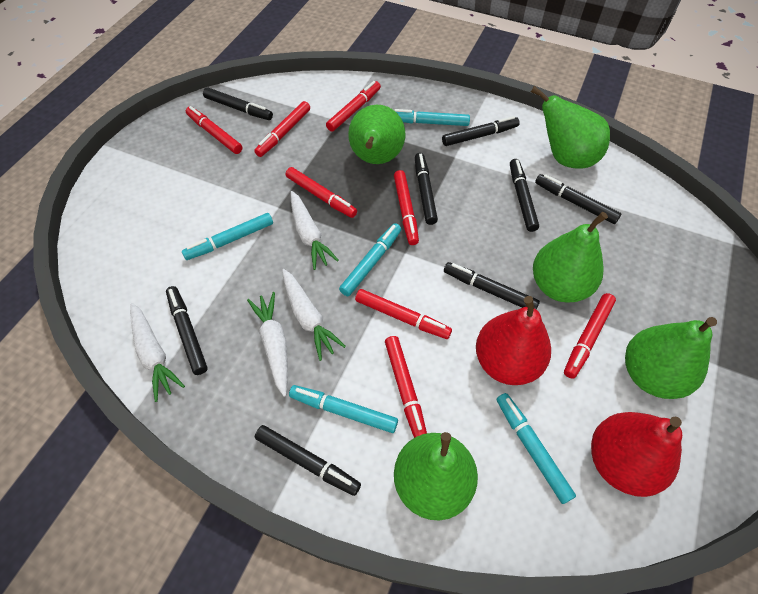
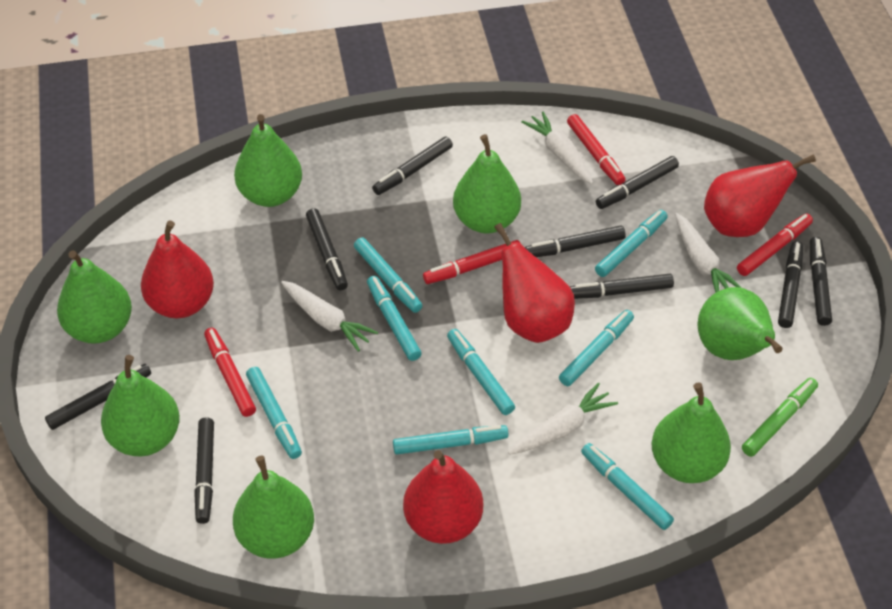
black marker: [166,286,208,375] [203,87,273,120] [255,425,361,496] [415,153,438,225] [442,116,520,146] [444,262,540,309] [510,159,539,232] [535,174,621,224] = 8 -> [45,364,151,430] [194,417,214,524] [306,208,348,291] [372,136,453,195] [525,225,626,257] [570,274,674,299] [596,156,679,209] [778,241,803,328] [810,237,832,326] = 9
green marker: none = 0 -> [742,378,818,457] = 1
green pear: [348,105,405,164] [394,432,478,520] [531,86,610,169] [533,212,608,302] [625,317,717,399] = 5 -> [57,251,132,344] [101,355,180,456] [233,455,314,559] [234,114,302,207] [453,134,521,233] [651,382,731,483] [697,287,783,360] = 7
red marker: [186,106,242,154] [254,101,310,157] [286,167,357,218] [326,81,381,132] [355,289,452,339] [385,336,427,438] [394,170,419,245] [564,293,616,379] = 8 -> [204,328,256,417] [423,240,521,284] [567,114,625,185] [737,214,813,276] = 4
red pear: [476,296,551,385] [591,412,682,497] = 2 -> [141,220,214,318] [403,450,483,544] [494,223,575,343] [704,154,816,237] = 4
turquoise marker: [182,213,273,260] [289,385,398,433] [339,223,401,296] [394,109,470,126] [496,393,576,504] = 5 -> [246,367,302,459] [354,238,422,313] [367,276,422,361] [393,425,509,455] [447,329,515,415] [559,310,634,386] [581,443,674,530] [595,210,668,277] = 8

